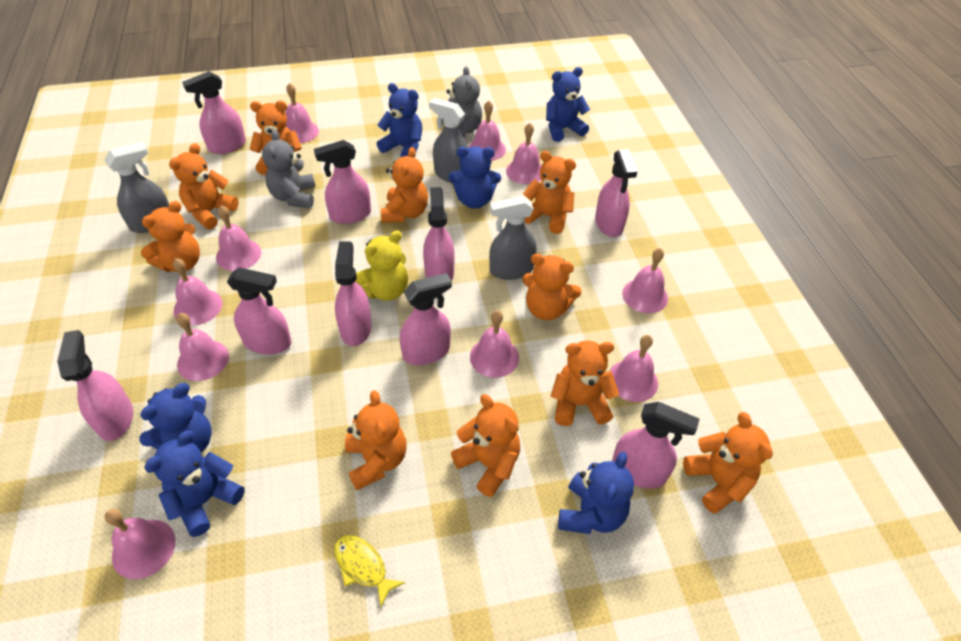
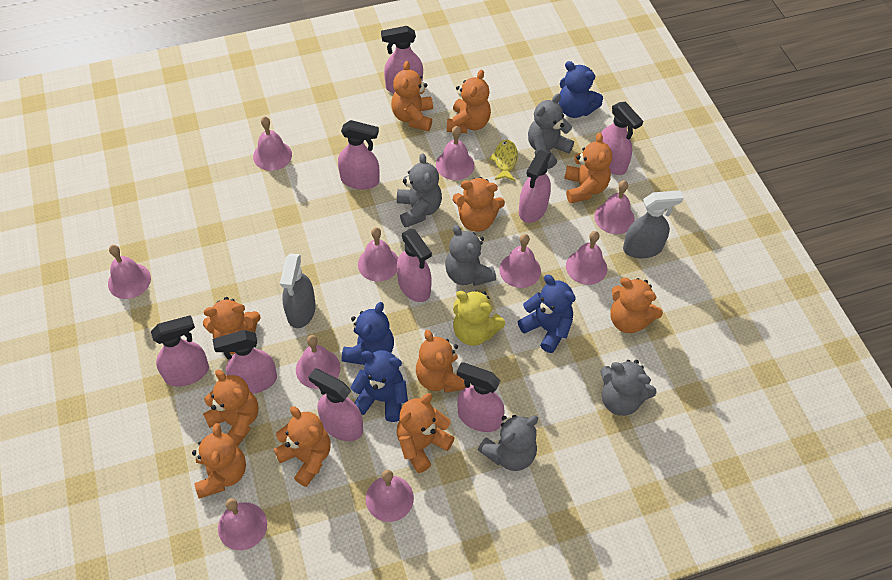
blue teddy bear: [139,383,212,453] [144,430,245,537] [377,83,422,157] [449,146,501,209] [546,67,590,142] [558,452,634,534] = 6 -> [342,302,394,365] [350,350,408,422] [518,275,576,353] [559,61,603,118] = 4
grey spray bottle: [104,142,169,233] [429,98,469,183] [489,196,537,280] = 3 -> [280,253,316,328] [623,190,684,258] = 2
grey teddy bear: [262,130,316,209] [441,66,482,138] = 2 -> [397,153,442,228] [445,225,496,286] [478,415,538,471] [528,94,574,169] [600,360,657,416] = 5
orange teddy bear: [141,201,200,272] [169,143,239,229] [249,101,302,175] [345,390,407,490] [381,147,428,223] [451,394,520,497] [522,254,582,320] [523,151,576,234] [551,341,619,426] [683,412,773,514] = 10 -> [192,423,246,499] [203,297,261,354] [203,370,258,446] [274,406,331,487] [391,61,433,131] [396,393,455,473] [416,330,466,393] [447,70,491,133] [453,177,505,232] [564,133,612,204] [610,277,663,333] = 11

